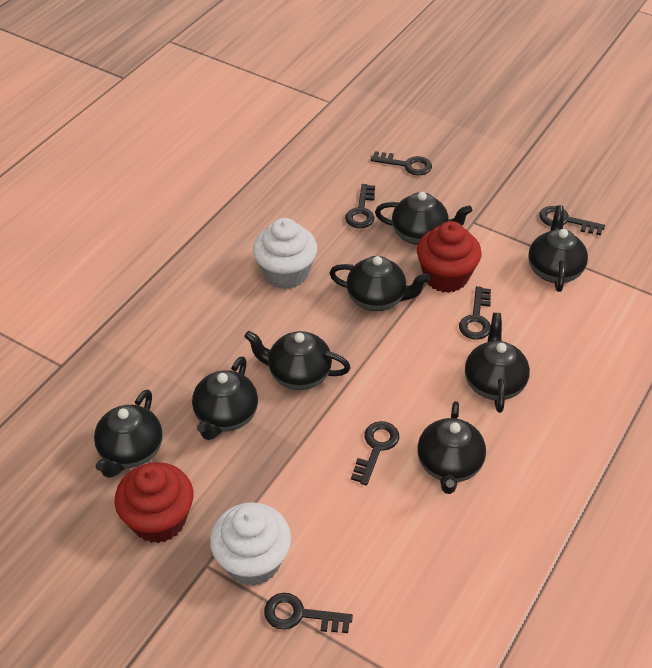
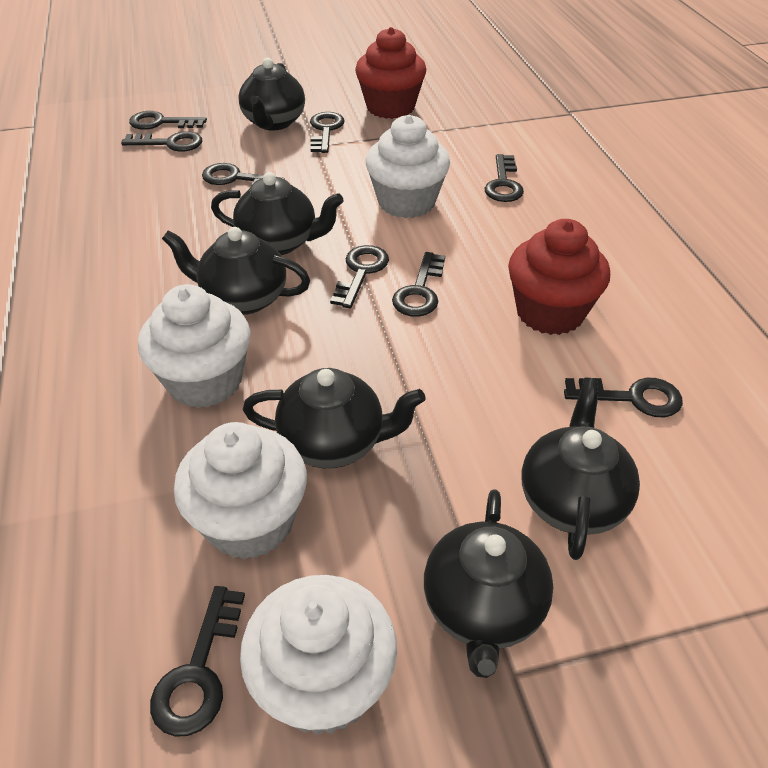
black key: [264,593,353,633] [345,184,375,228] [351,421,399,486] [371,151,432,175] [459,286,491,339] [539,206,605,235] = 6 -> [121,131,202,152] [129,111,207,130] [150,586,245,737] [202,163,285,185] [310,112,344,153] [330,245,389,308] [392,252,445,317] [485,154,524,202] [564,378,683,417] = 9
black teapot: [94,389,163,478] [192,356,258,440] [244,331,351,390] [329,256,430,311] [375,192,472,245] [417,401,486,494] [465,313,530,413] [528,205,588,292] = 8 -> [162,227,310,315] [211,172,344,255] [238,58,305,130] [243,368,426,468] [424,489,554,678] [521,378,640,560] = 6
white cupcake: [210,502,291,586] [253,218,317,289] = 2 -> [138,284,250,408] [174,422,307,559] [240,575,397,735] [366,115,450,218] = 4

